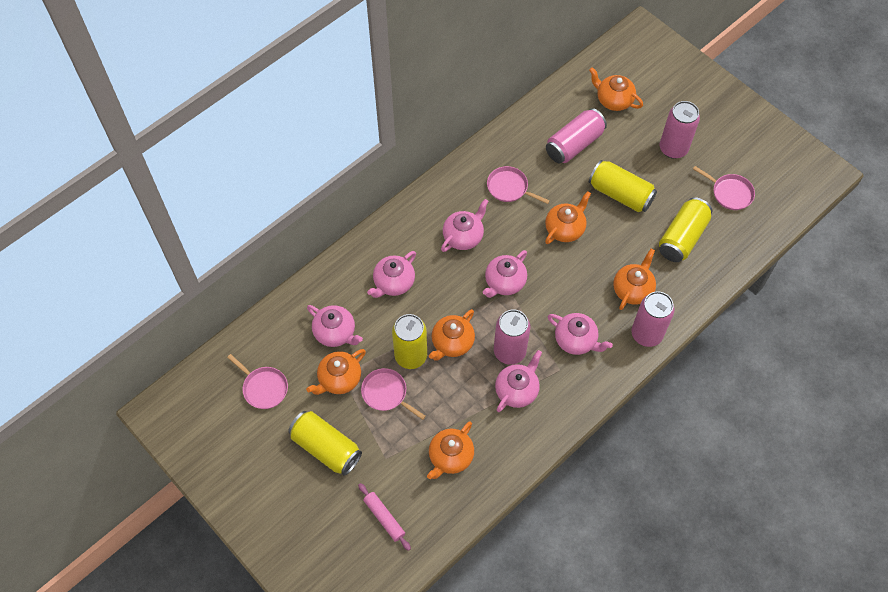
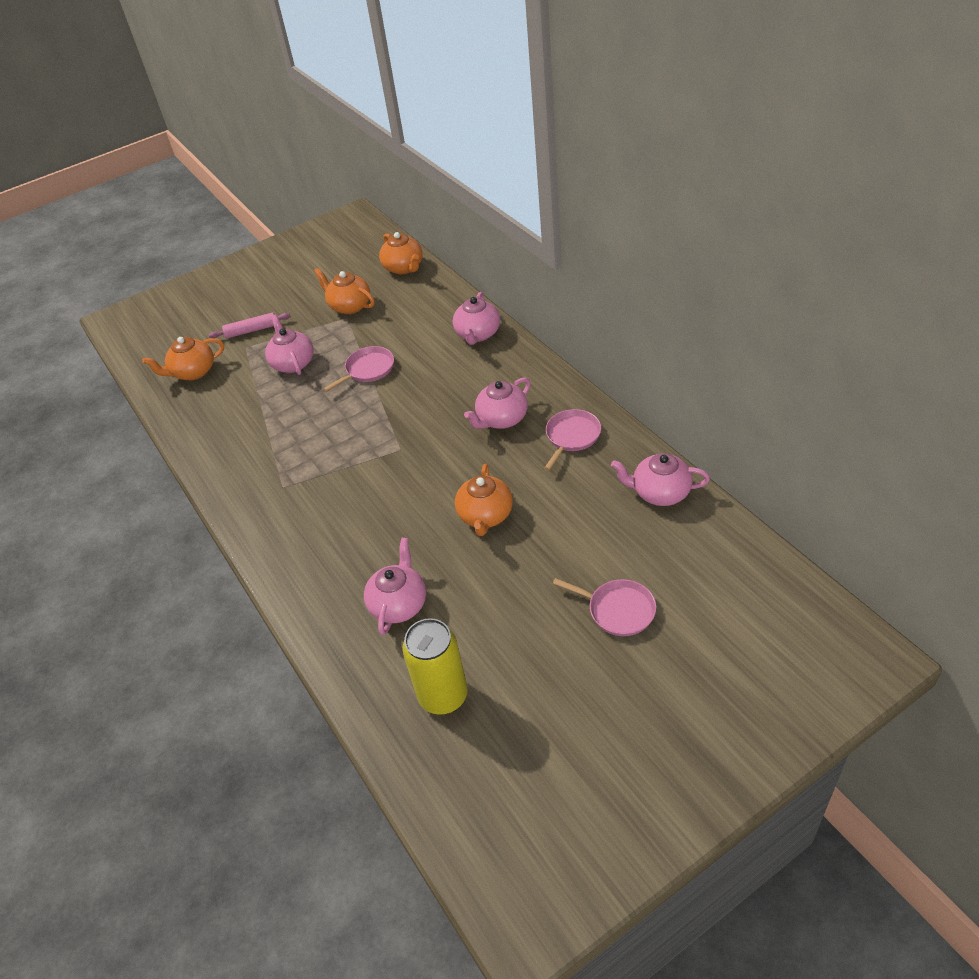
orange teapot: [306,349,366,395] [427,421,474,479] [429,309,475,361] [545,191,591,244] [589,67,643,111] [613,249,656,310] = 6 -> [142,337,224,380] [314,268,375,314] [379,232,423,274] [455,464,513,536] = 4
pink can: [494,309,530,365] [546,108,607,163] [631,291,675,347] [660,101,700,159] = 4 -> none = 0
pink pan: [227,354,288,409] [361,368,426,420] [487,166,550,204] [693,166,755,210] = 4 -> [323,346,394,392] [544,409,601,471] [553,578,656,636] = 3
pink teapot: [307,305,363,347] [367,251,416,298] [441,199,489,252] [483,250,527,298] [495,350,542,412] [548,313,613,355] = 6 -> [265,314,314,375] [364,538,426,635] [453,292,500,345] [464,377,531,429] [611,453,710,506] = 5
yellow can: [288,411,362,476] [392,314,427,369] [589,160,657,212] [659,197,712,262] = 4 -> [402,618,468,715] = 1

